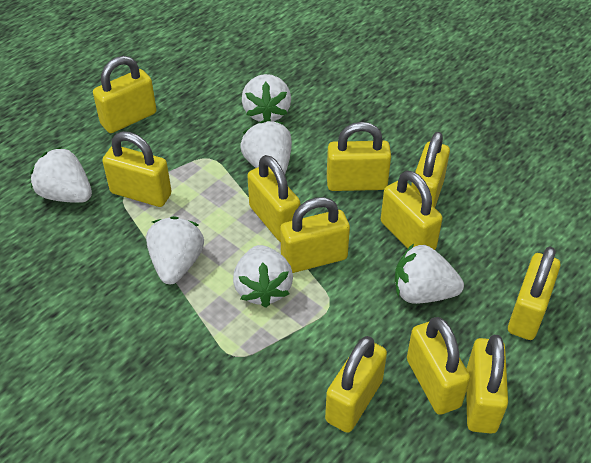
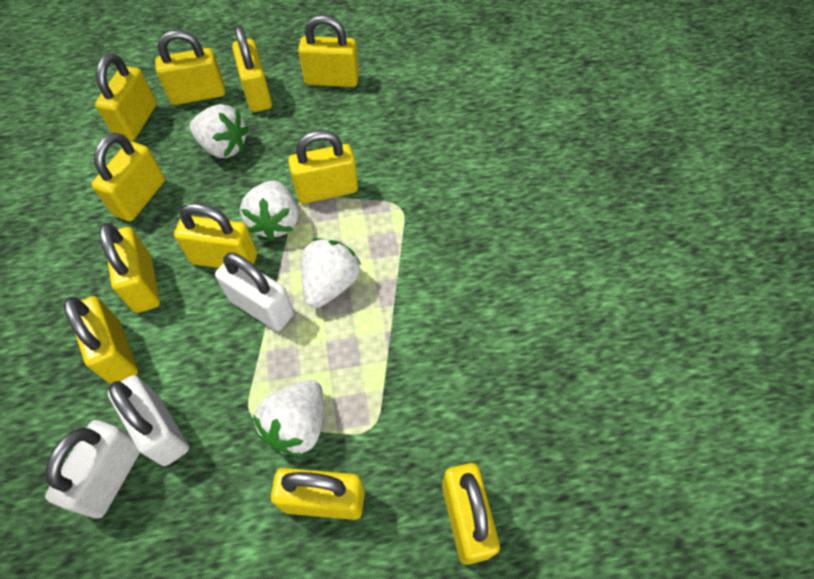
white padlock: none = 0 -> [45,420,140,519] [108,375,189,466] [215,252,294,331] = 3
white strawberry: [30,147,92,203] [146,216,204,284] [233,245,293,308] [240,120,292,174] [242,74,291,122] [395,244,464,304] = 6 -> [190,104,249,158] [240,181,298,241] [253,380,323,457] [301,238,361,308] = 4

